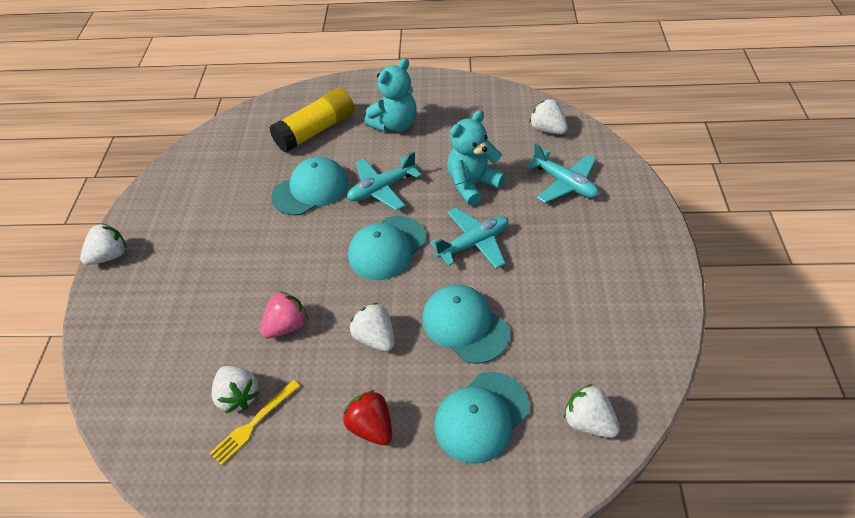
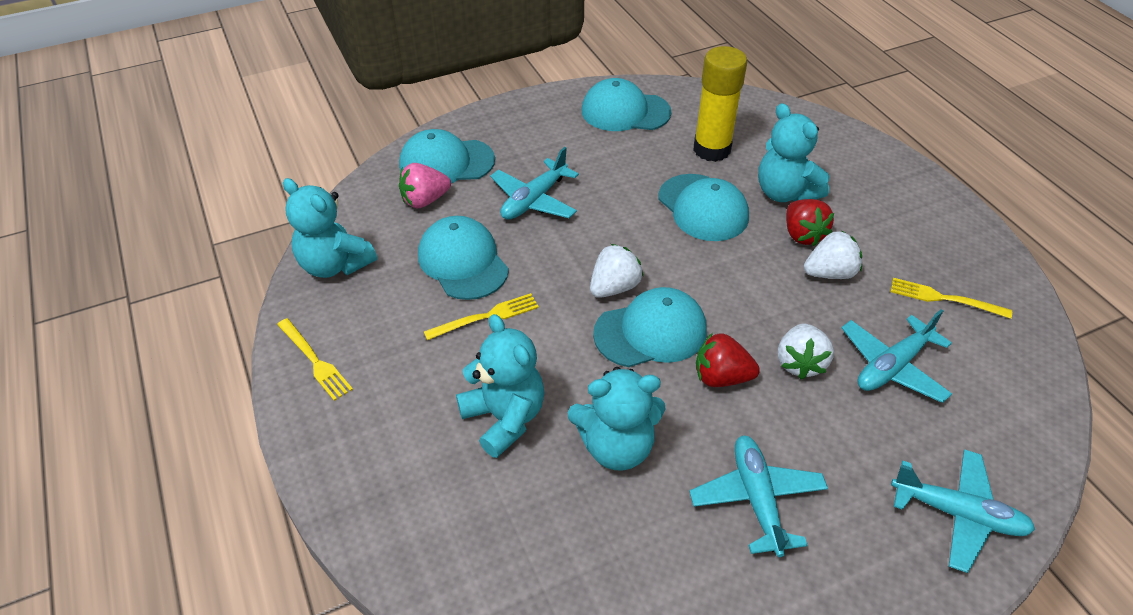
red strawberry: [343,390,392,445] = 1 -> [696,333,760,387] [786,199,834,246] = 2
turquoise cap: [271,157,349,216] [348,216,426,280] [422,285,510,364] [434,372,530,464] = 4 -> [399,129,495,183] [418,216,509,300] [582,78,671,131] [593,287,707,367] [659,174,749,241] = 5
turquoise plane: [347,152,421,211] [430,208,508,269] [526,143,599,203] = 3 -> [490,147,579,220] [689,436,828,557] [841,309,952,403] [891,449,1035,573] = 4
turquoise teddy bear: [364,58,417,132] [447,110,506,206] = 2 -> [283,178,377,278] [456,314,545,458] [568,367,666,471] [758,103,830,202] = 4
white strawberry: [80,223,126,265] [212,366,259,413] [350,303,394,351] [529,99,568,134] [564,384,620,438] = 5 -> [590,244,643,298] [778,324,834,379] [804,231,862,279] = 3
yellow fork: [210,380,300,466] = 1 -> [277,318,353,401] [424,293,539,340] [891,278,1012,319] = 3

